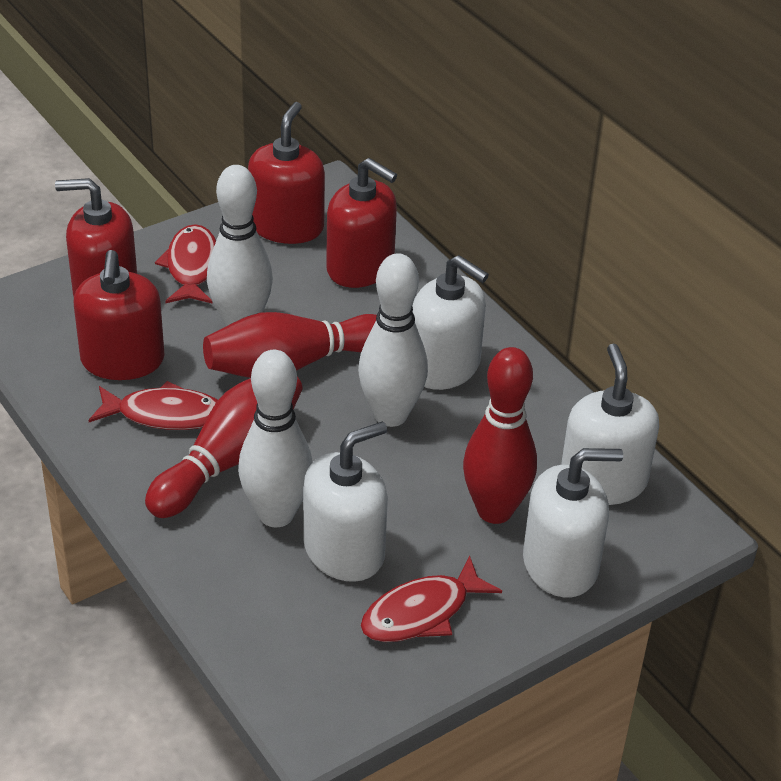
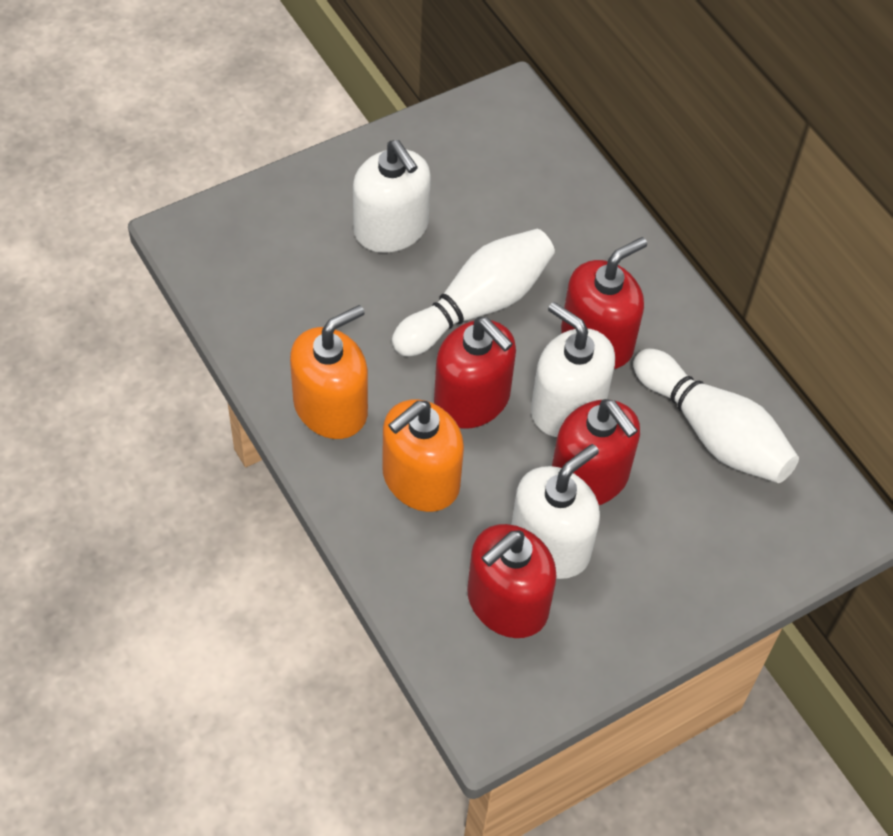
orange soap dispenser: none = 0 -> [290,305,368,439] [382,399,464,512] = 2
red bowling pin: [145,377,302,518] [203,312,377,378] [463,347,537,524] = 3 -> none = 0
red fish: [89,381,218,430] [155,224,216,304] [361,556,502,642] = 3 -> none = 0
white bowling pin: [207,165,273,326] [238,350,312,527] [358,253,428,427] = 3 -> [392,229,555,357] [633,349,799,483] = 2
white soap dispenser: [303,422,388,582] [412,255,489,390] [523,448,623,597] [561,344,659,505] = 4 -> [353,140,431,253] [511,444,600,579] [531,302,615,437] = 3

